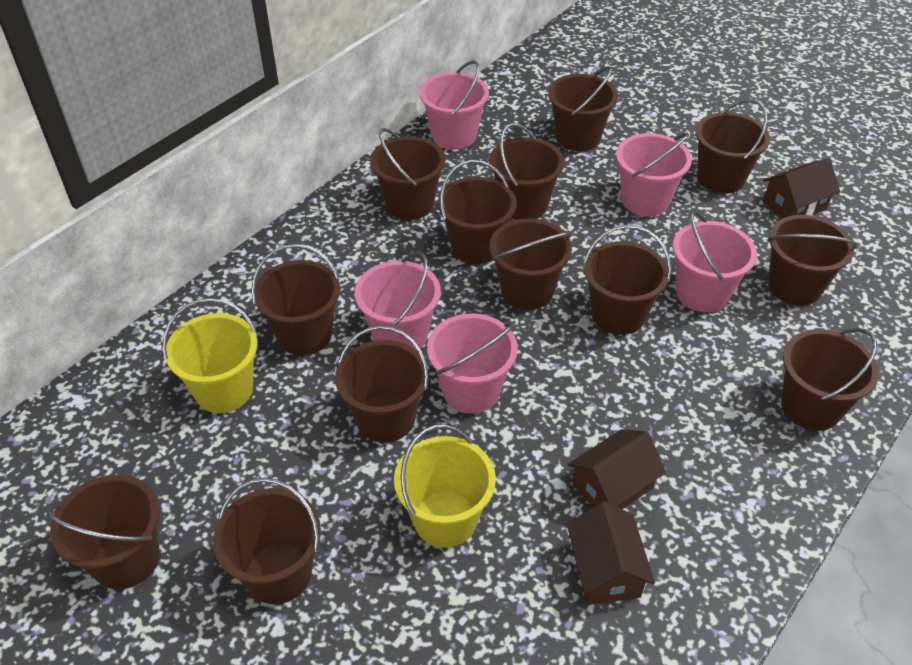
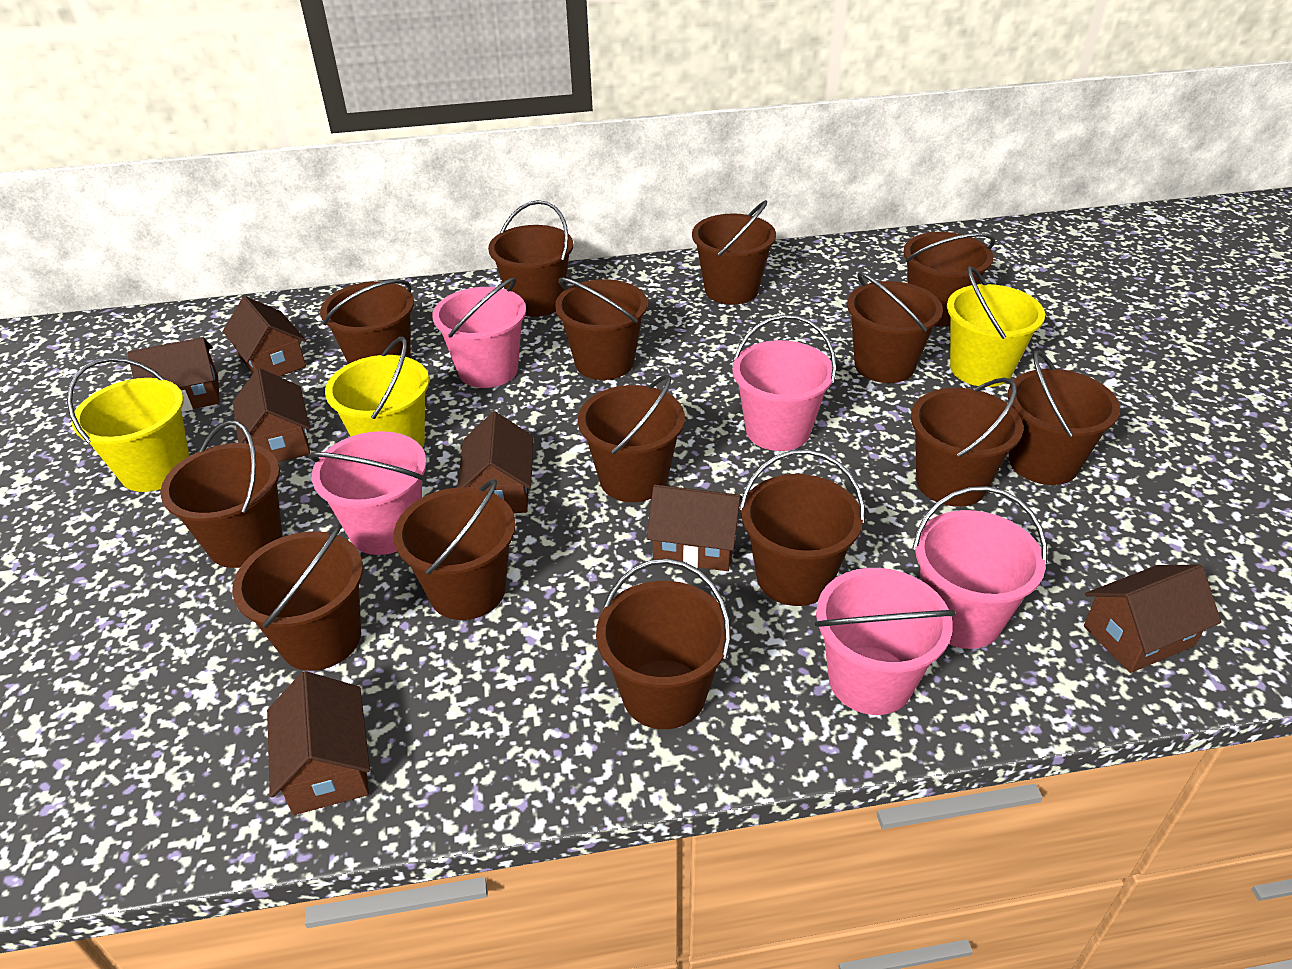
brown bucket: [47,475,160,590] [213,478,321,604] [251,244,340,355] [335,325,429,443] [370,128,445,220] [438,160,517,264] [489,123,564,220] [490,218,572,310] [548,66,618,151] [584,225,671,335] [696,99,770,194] [768,215,857,306] [781,328,879,431] = 13 -> [160,420,282,568] [232,523,363,671] [320,279,414,364] [394,479,516,620] [488,200,573,317] [555,278,647,380] [578,374,685,502] [596,559,731,729] [692,200,776,305] [739,450,865,606] [847,272,943,383] [903,232,995,326] [911,378,1023,507] [1008,350,1120,485] = 14
brown house: [567,501,655,605] [568,429,666,509] [763,158,840,219] = 3 -> [127,337,220,412] [223,296,306,377] [233,368,310,462] [267,671,370,815] [457,412,533,513] [647,485,742,571] [1084,564,1221,673] = 7
yellow bucket: [162,298,258,413] [394,425,496,548] = 2 -> [67,357,189,492] [325,337,429,448] [947,266,1045,387] = 3

